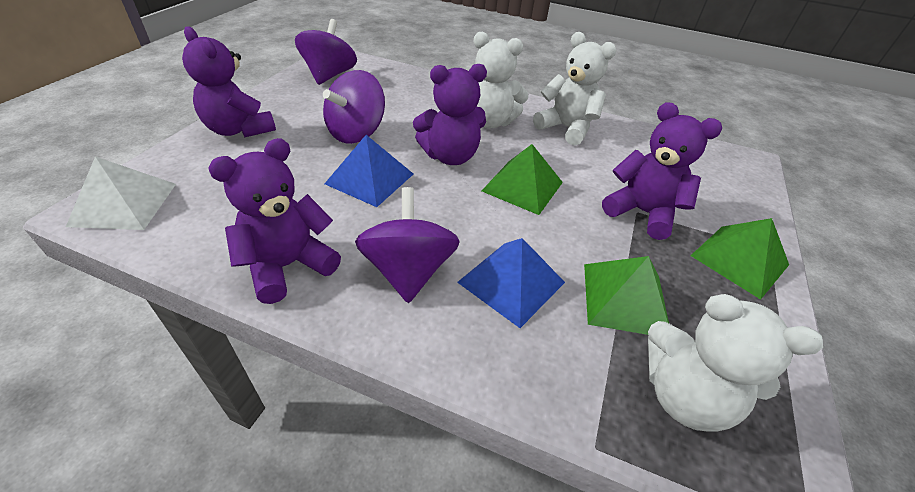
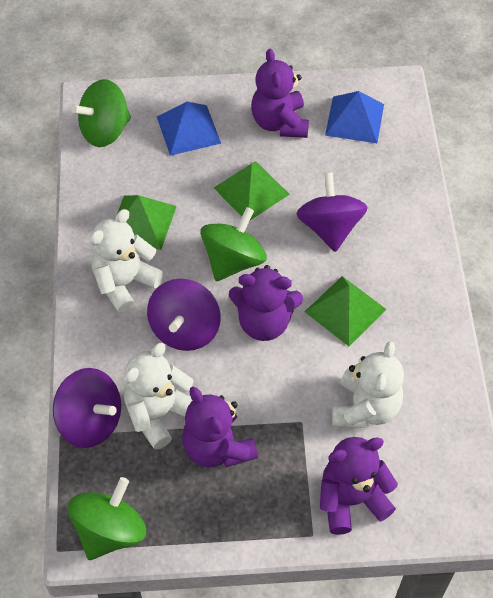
green spinning top: none = 0 -> [68,477,147,560] [71,79,131,147] [200,207,267,282] = 3
white pyramid: [66,156,176,230] = 1 -> none = 0

